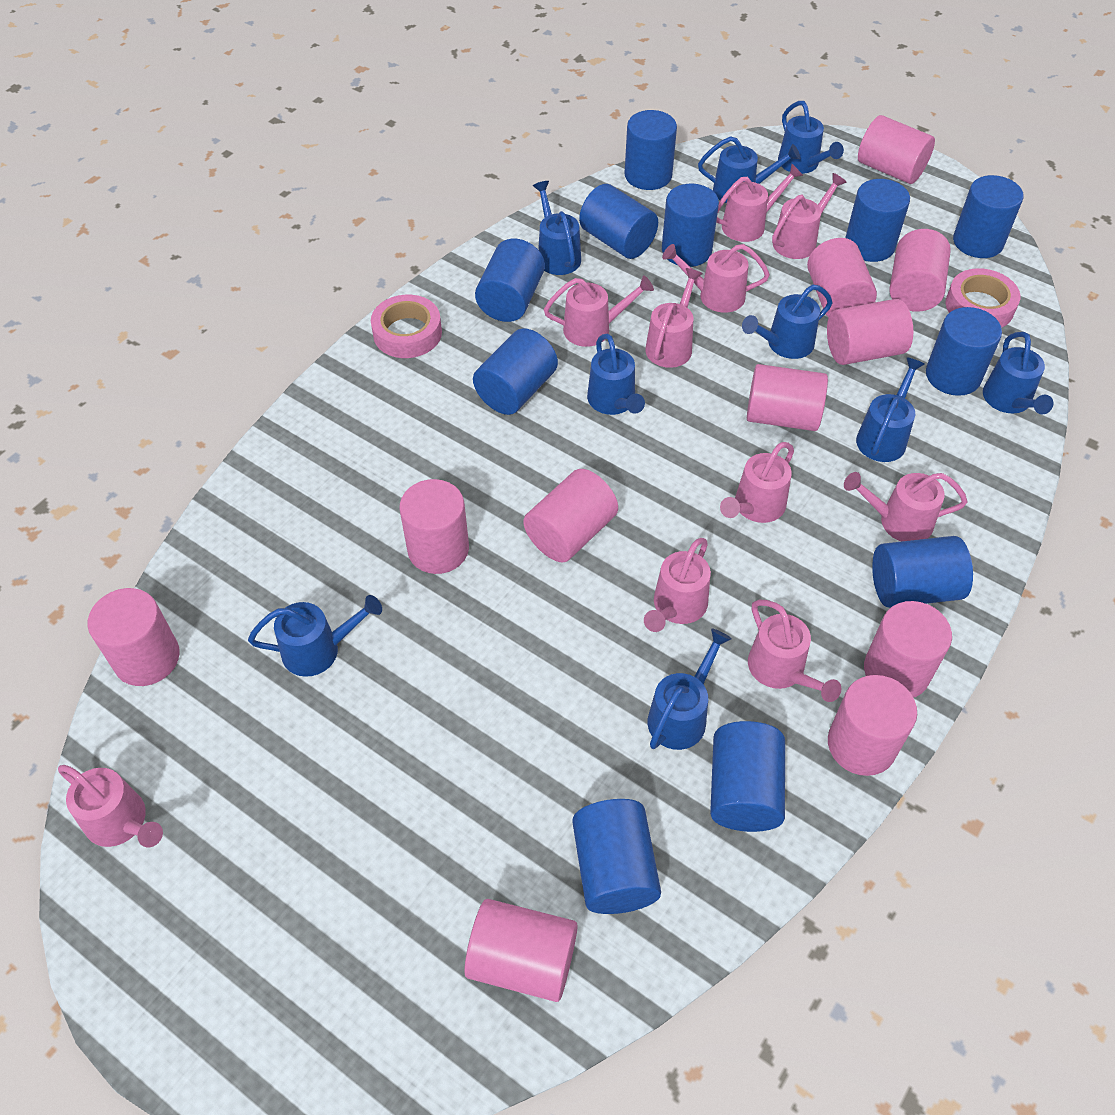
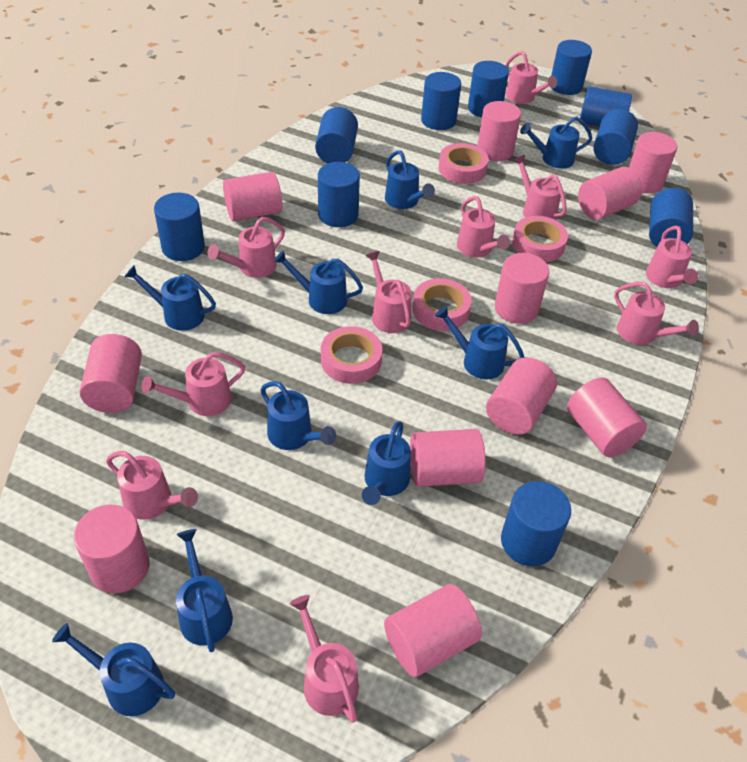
blue cylinder: [473,328,558,415] [475,239,545,322] [572,799,661,914] [579,184,658,259] [625,110,677,190] [662,184,719,267] [710,721,785,832] [845,179,910,262] [872,536,973,608] [926,307,1002,396] [953,175,1024,258] = 11 -> [154,193,205,261] [315,107,358,163] [318,162,360,227] [421,72,461,130] [468,61,509,117] [501,481,571,566] [551,40,592,95] [580,86,632,127] [593,109,638,165] [649,188,693,247] = 10
pink tape: [371,295,442,358] [946,268,1021,328] = 2 -> [321,326,382,384] [412,278,472,331] [439,143,488,184] [512,216,568,262] = 4

